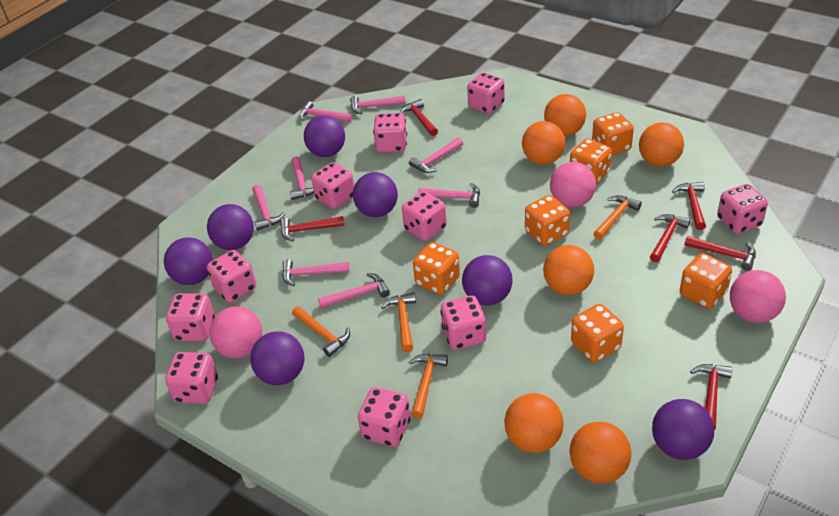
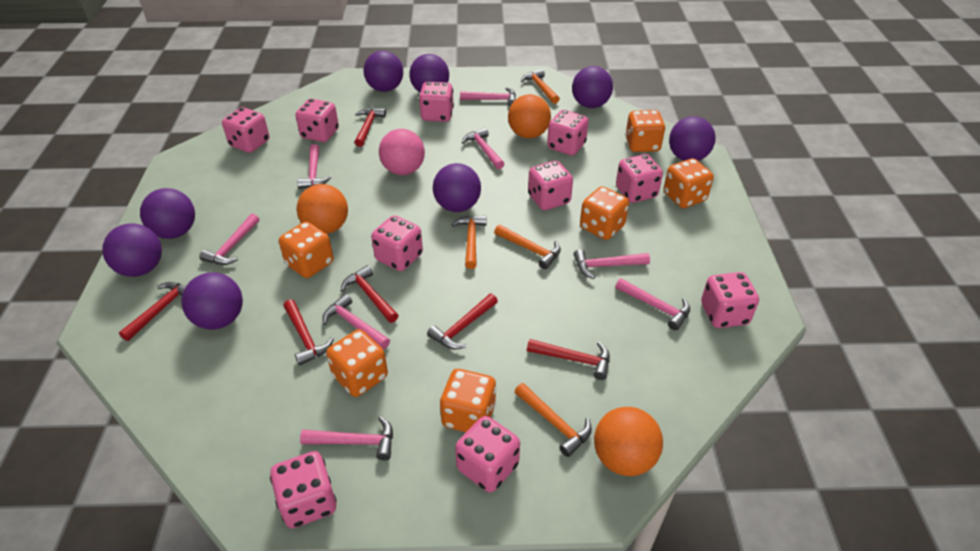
orange ball: [504,393,564,453] [522,121,565,165] [543,245,594,295] [544,94,586,136] [569,422,631,484] [639,123,684,167] = 6 -> [297,184,348,234] [508,94,551,138] [594,407,663,476] = 3
pink ball: [209,306,262,358] [550,162,596,207] [730,270,786,323] = 3 -> [379,129,425,175] = 1
purple ball: [164,237,213,285] [207,204,254,250] [250,331,304,385] [304,115,345,157] [353,172,398,217] [462,255,513,306] [652,399,714,460] = 7 -> [102,223,162,277] [140,188,195,239] [181,272,243,330] [363,51,403,92] [409,54,449,93] [433,163,481,212] [572,66,613,108] [669,116,716,161] = 8

